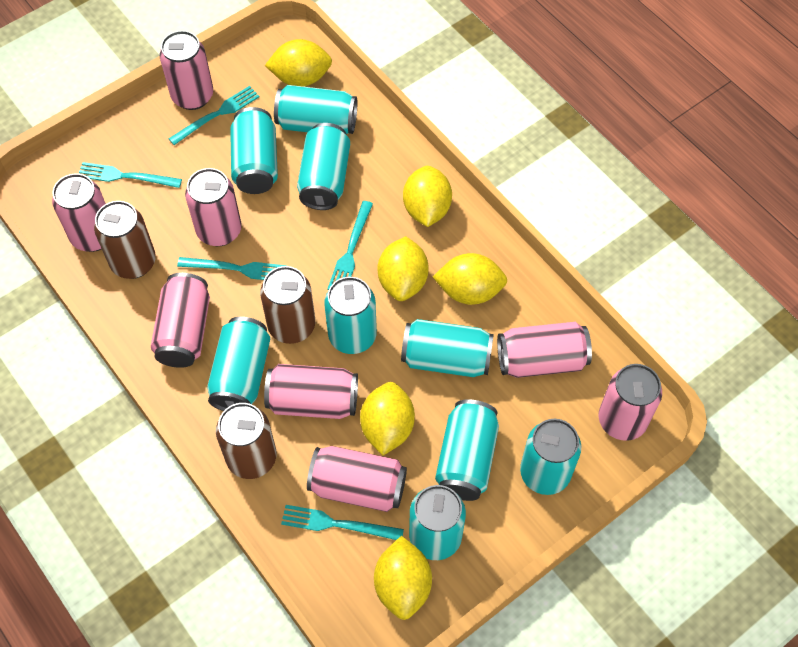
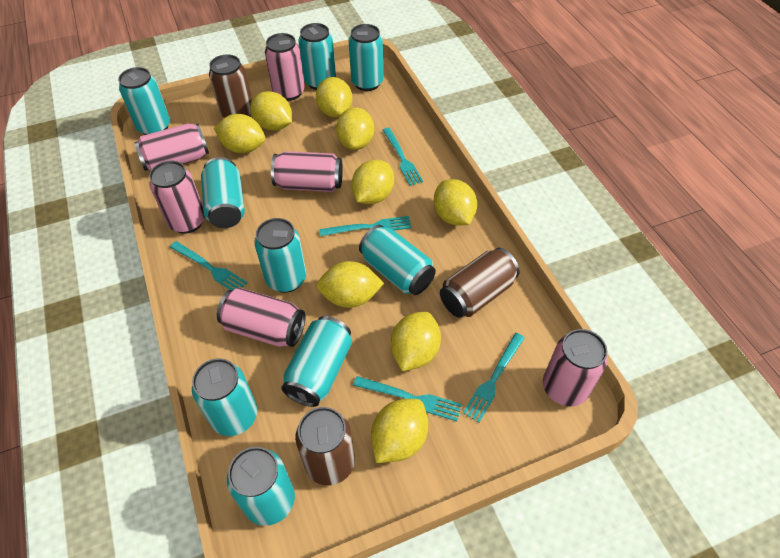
pink can: [52,173,106,252] [151,273,210,368] [160,31,213,110] [185,168,242,246] [264,364,358,419] [307,446,407,512] [497,322,592,378] [599,364,662,441] = 8 -> [134,123,209,171] [149,161,205,234] [217,288,305,347] [265,33,305,101] [271,151,343,192] [543,329,608,407] = 6
yellow lemon: [265,39,332,87] [360,382,415,456] [374,536,432,620] [378,236,429,301] [403,166,452,227] [433,253,507,305] = 6 -> [214,114,265,153] [250,91,292,131] [316,77,353,118] [317,261,384,308] [336,107,374,150] [351,160,394,204] [371,399,428,463] [391,312,441,371] [434,179,477,225] = 9

